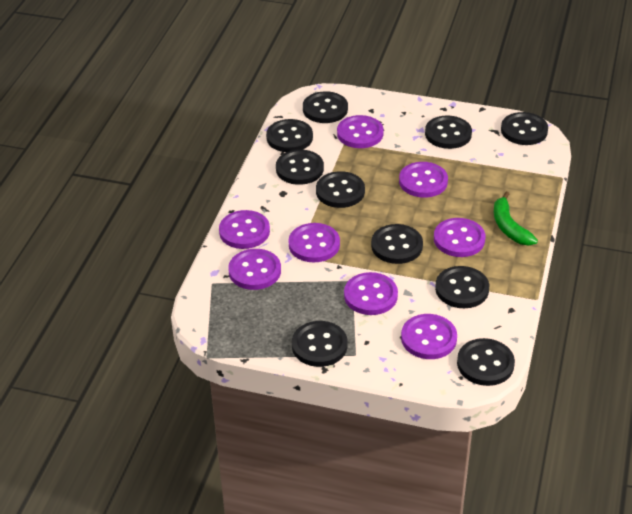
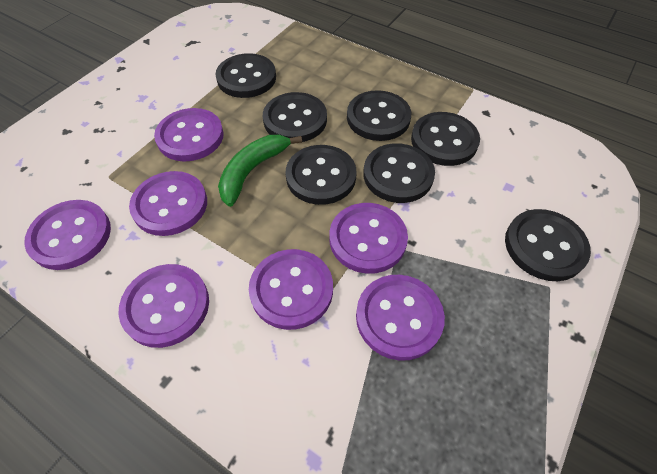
black button: [266,119,313,152] [276,150,324,185] [292,321,347,367] [303,91,348,123] [316,171,365,208] [371,224,423,264] [425,115,472,149] [435,266,489,308] [457,338,515,386] [501,112,548,145] = 10 -> [215,53,276,98] [263,92,327,142] [286,145,357,205] [347,90,411,141] [363,143,435,203] [411,112,480,166] [505,209,591,281] = 7
purple button: [219,210,270,249] [228,249,281,290] [288,223,340,262] [337,115,384,148] [344,272,398,315] [399,162,448,198] [401,314,457,359] [434,218,486,257] = 8 -> [24,200,111,270] [118,264,209,348] [129,171,207,236] [154,108,224,161] [249,249,333,330] [329,203,408,274] [356,275,445,361] = 7

